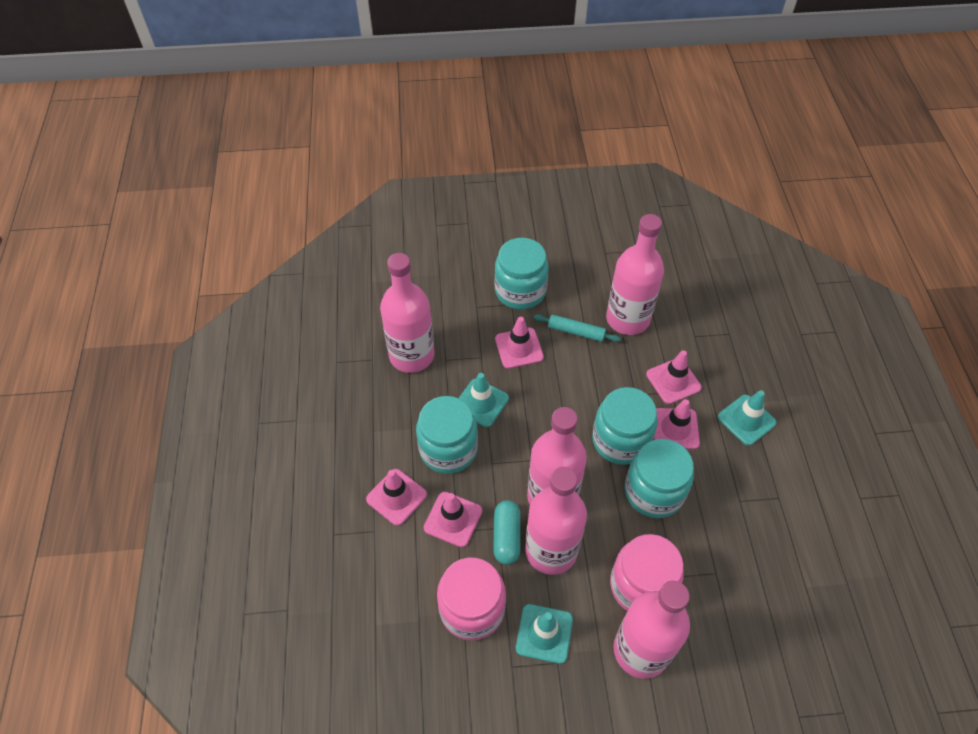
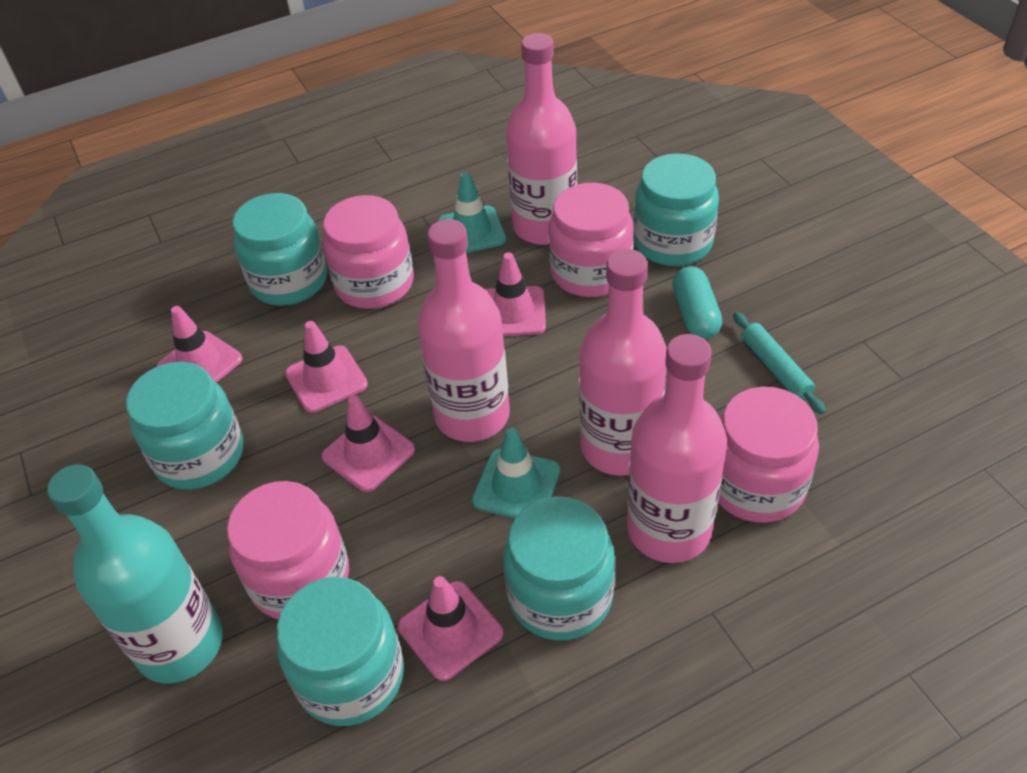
pink bottle: [380,253,434,373] [525,467,587,575] [527,407,587,504] [606,214,664,335] [613,581,690,679] = 5 -> [417,219,510,442] [506,33,577,245] [579,249,667,476] [627,334,727,563] = 4
pink jar: [437,557,506,640] [610,534,684,611] = 2 -> [227,481,349,620] [323,195,414,309] [549,183,633,297] [718,387,819,523] = 4
turquoise bottle: none = 0 -> [47,464,223,684] = 1
turquoise jar: [416,396,478,474] [494,238,549,310] [592,387,657,465] [625,439,694,518] = 4 -> [126,362,243,490] [233,193,327,306] [277,577,404,726] [503,496,615,641] [634,153,719,266] = 5
turquoise traffic cone: [459,373,509,427] [516,604,573,664] [718,390,777,446] = 3 -> [438,172,506,253] [472,428,560,519] = 2

